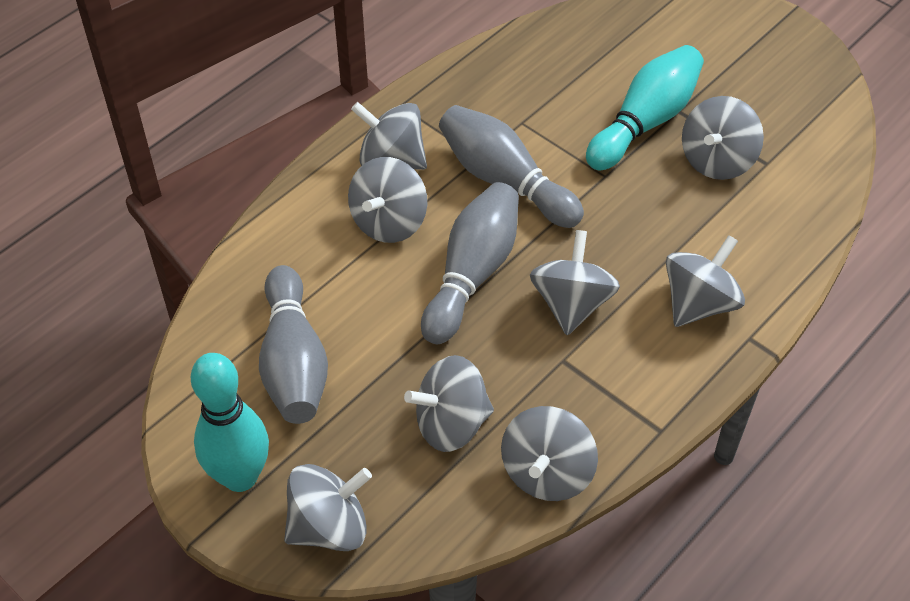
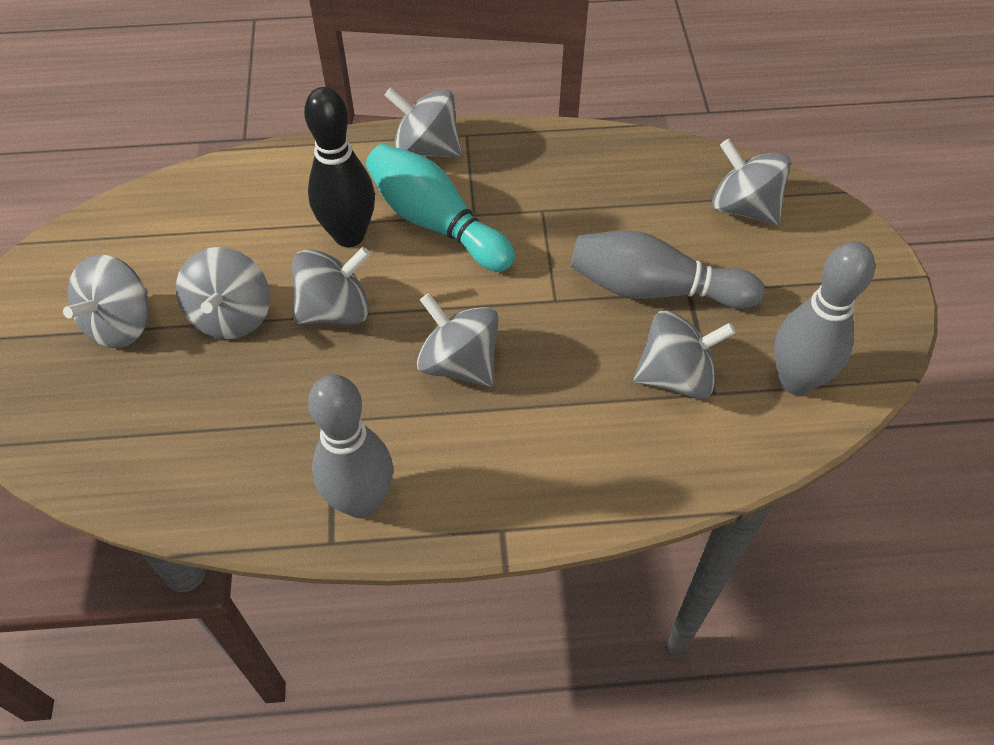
black bowling pin: none = 0 -> [304,87,375,247] = 1
grey spinning top: [284,464,372,551] [348,157,427,243] [351,102,427,170] [404,355,494,452] [501,406,598,501] [530,230,620,335] [666,235,745,327] [682,96,764,180] = 8 -> [63,255,149,348] [176,247,270,339] [292,247,371,325] [384,88,462,157] [417,293,499,387] [633,310,736,399] [712,139,791,225] = 7
turquoise bowling pin: [191,353,269,492] [586,45,704,171] = 2 -> [366,144,515,272] = 1

